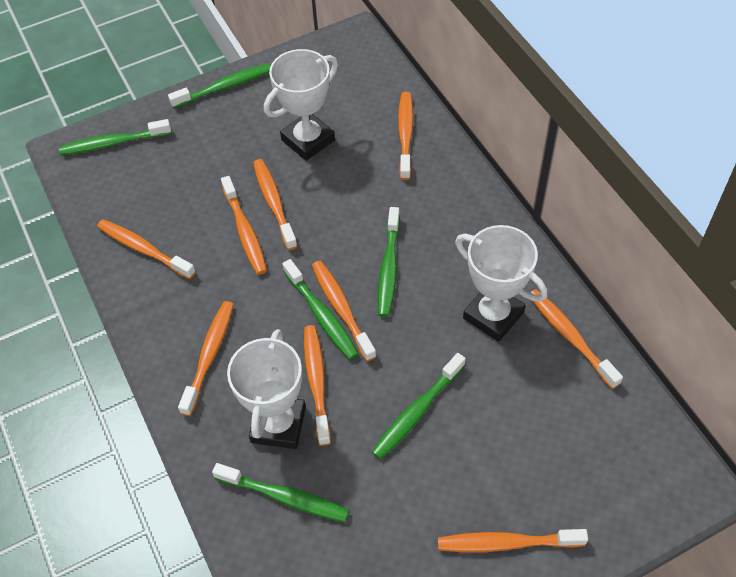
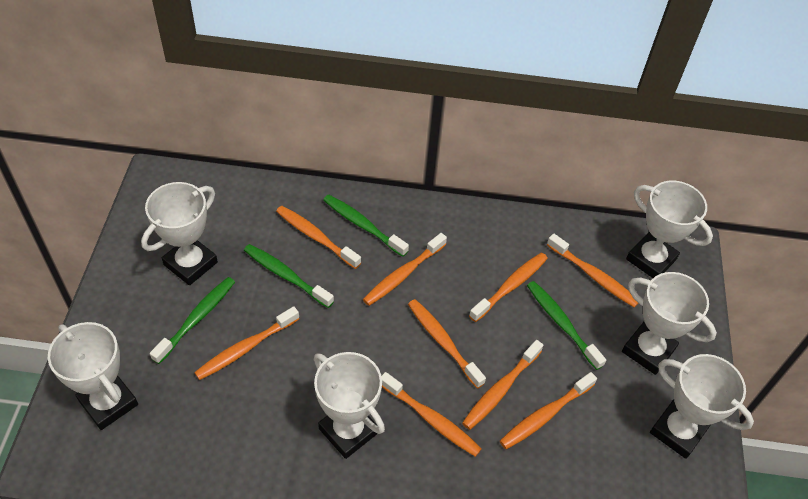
green toothbrush: [59,119,171,155] [168,64,270,108] [212,463,349,522] [282,259,359,360] [372,353,466,459] [378,207,400,317] = 6 -> [150,277,235,364] [244,244,334,308] [323,195,409,257] [527,281,606,370] = 4
white trophy: [227,329,306,449] [264,49,338,161] [455,225,547,342] = 3 -> [48,322,138,430] [141,182,218,285] [314,352,385,459] [622,272,717,375] [626,181,713,278] [650,354,754,459] = 6

